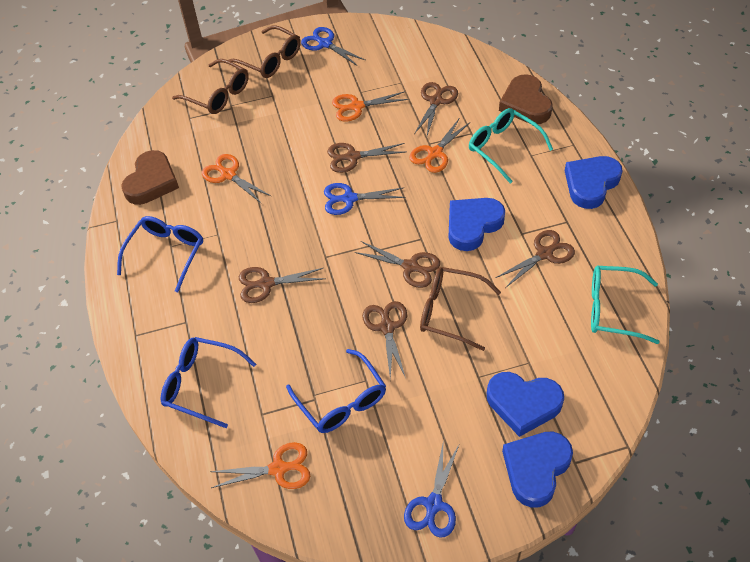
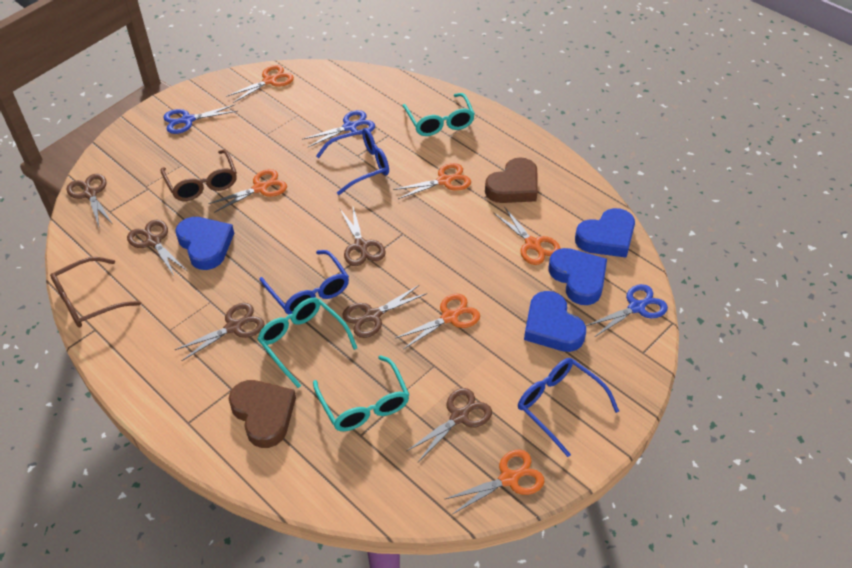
brown glasses: [172,59,249,114] [229,25,300,78] [420,267,501,351] = 3 -> [50,257,141,328] [160,150,237,201] = 2
orange scissors: [202,154,271,204] [210,442,310,489] [332,91,408,122] [409,119,469,173] = 4 -> [208,169,287,213] [226,65,294,103] [393,163,471,199] [395,293,480,349] [445,450,545,514] [494,207,561,265] = 6
turquoise glasses: [469,108,553,183] [591,266,660,344] = 2 -> [257,297,357,388] [313,355,410,431] [402,93,475,136] = 3

